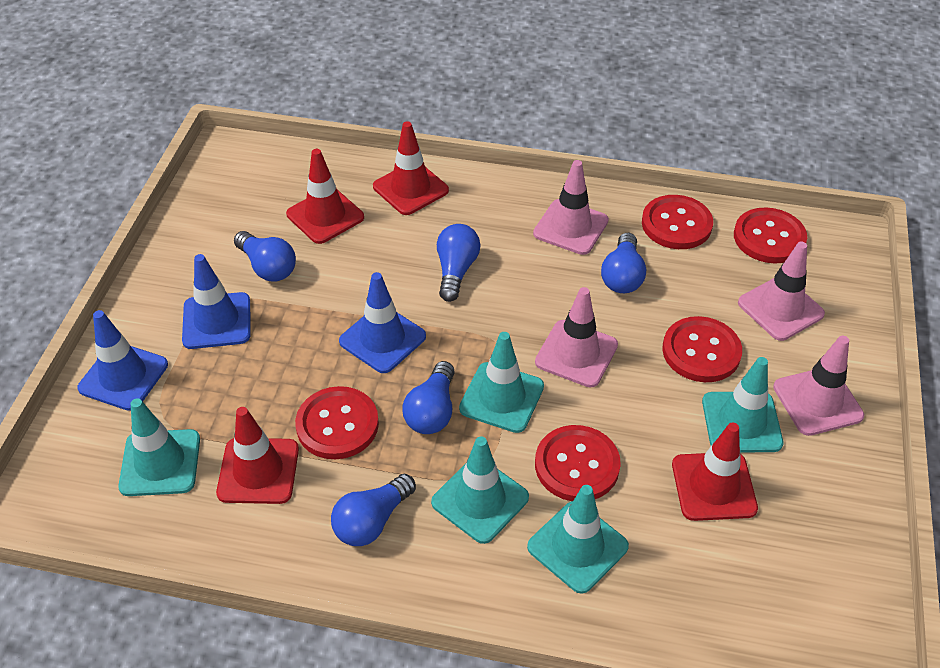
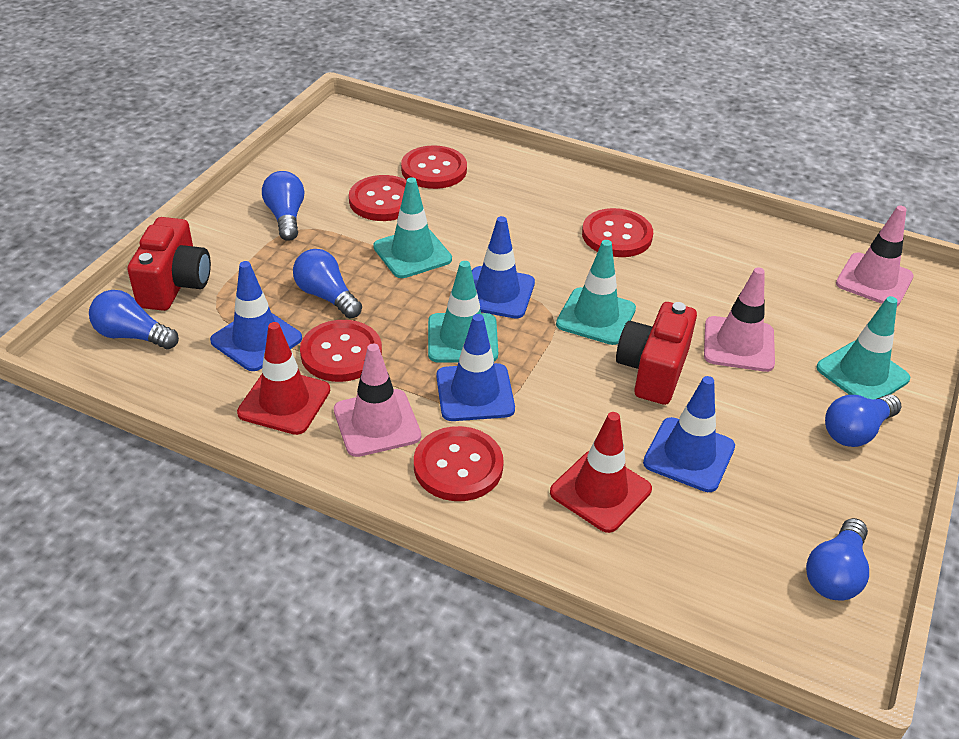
blue traffic cone: [78,310,168,411] [182,254,250,349] [339,272,426,373] = 3 -> [210,261,302,371] [436,314,515,421] [472,216,535,319] [643,376,735,492] = 4
pink traffic cone: [533,160,609,255] [535,287,618,387] [738,242,825,341] [773,336,864,436] = 4 -> [334,344,421,457] [704,267,775,372] [836,205,914,306] = 3
red camera: none = 0 -> [127,217,211,311] [616,302,697,405] = 2
red traffic cone: [216,407,299,504] [286,149,364,244] [373,121,449,215] [672,423,758,521] = 4 -> [237,322,330,435] [550,412,652,533] = 2
turquoise traffic cone: [118,398,200,496] [431,436,529,544] [459,332,544,433] [527,485,629,594] [702,357,783,453] = 5 -> [373,177,452,278] [428,261,498,363] [556,240,636,345] [816,296,910,399] = 4

